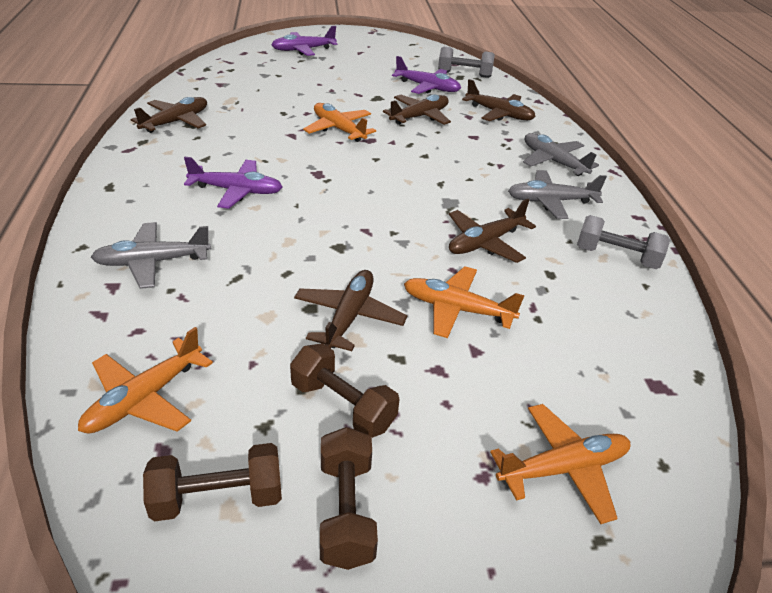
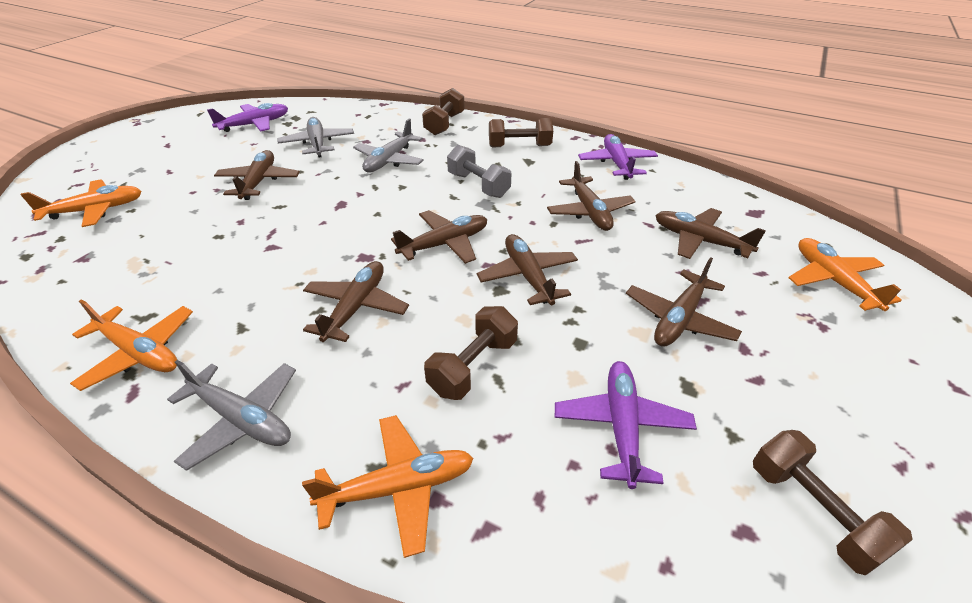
brown dumbbell: [143,443,282,522] [290,343,400,438] [320,427,378,570] = 3 -> [422,88,465,135] [424,306,518,400] [489,118,553,147] [753,430,913,576] = 4
brown plane: [131,97,207,133] [294,270,407,351] [383,94,451,125] [449,199,536,263] [462,79,536,121] = 5 -> [214,150,300,200] [303,261,409,342] [391,210,487,264] [477,234,578,305] [547,161,636,231] [626,257,742,347] [655,208,766,259] = 7
grey dumbbell: [438,46,495,78] [577,215,670,269] = 2 -> [447,145,511,198] = 1

